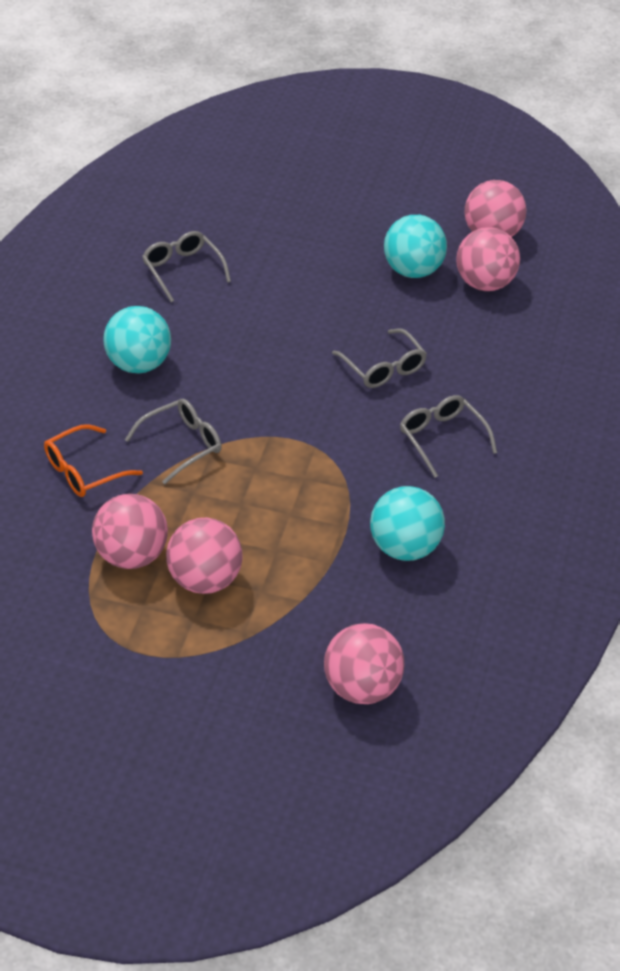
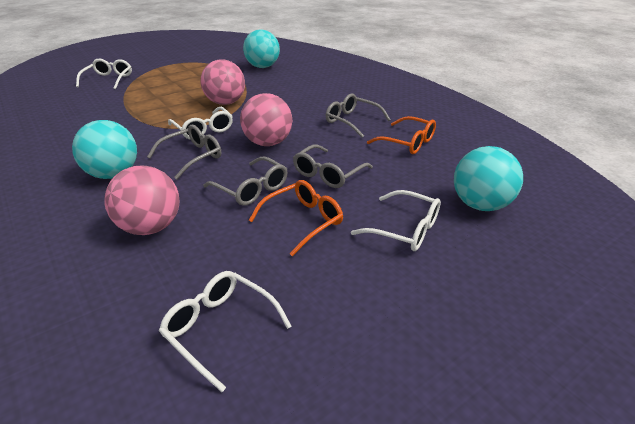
orange glasses: [44,424,143,497] = 1 -> [249,180,343,256] [367,116,436,154] = 2
pink ball: [92,494,168,569] [166,518,243,594] [324,623,405,704] [456,227,520,291] [465,180,526,237] = 5 -> [104,165,180,235] [201,59,245,105] [240,93,292,146] = 3
white glasses: none = 0 -> [76,59,132,89] [159,271,292,392] [168,107,233,140] [351,190,441,251] = 4

